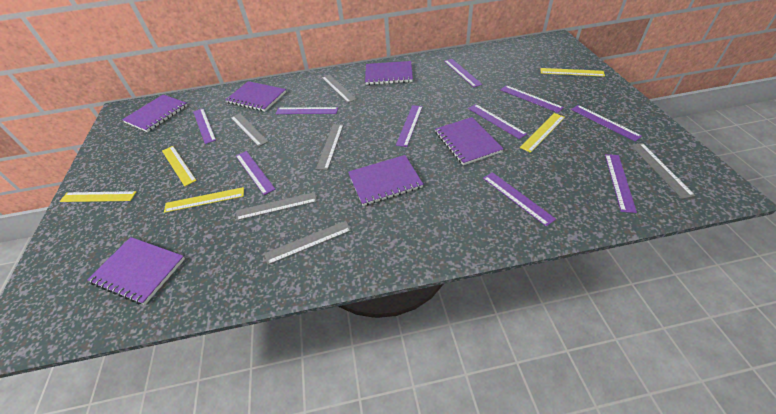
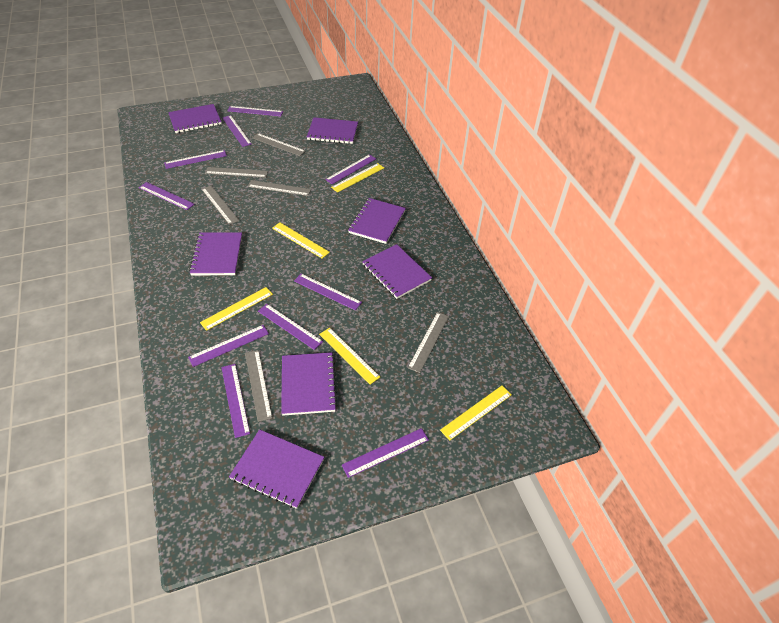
purple notebook: [87,237,185,305] [122,94,188,132] [225,81,286,111] [348,155,423,206] [365,61,413,85] [435,117,503,165] = 6 -> [168,104,222,133] [189,232,242,276] [229,429,324,509] [281,352,337,415] [307,117,358,144] [348,198,406,244] [362,244,432,299] = 7

